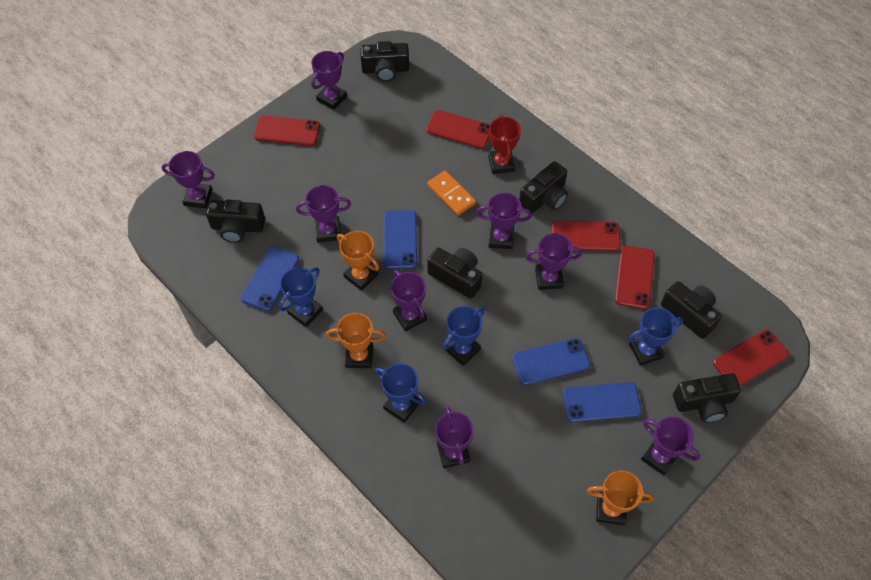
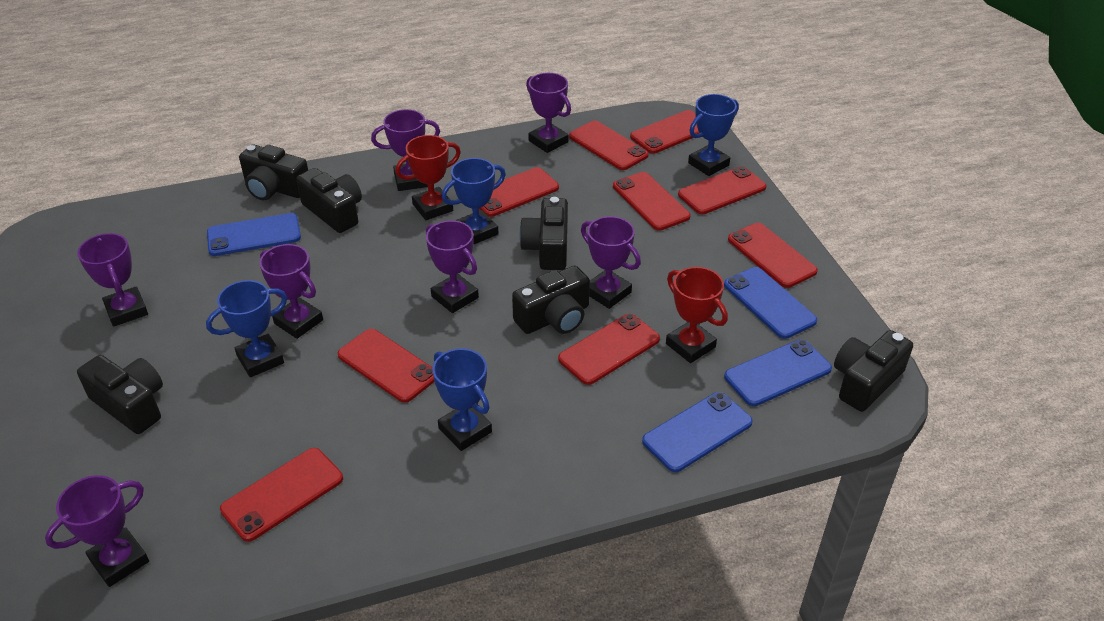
orange domino: [427,170,476,216] = 1 -> none = 0
orange trophy: [326,313,386,368] [337,231,379,291] [587,470,654,525] = 3 -> none = 0
purple trophy: [162,151,215,208] [296,185,351,243] [311,51,347,110] [391,270,427,331] [435,405,474,468] [476,193,532,249] [526,233,583,290] [641,416,700,476] = 8 -> [45,475,149,587] [77,233,148,326] [259,244,323,339] [371,109,440,191] [426,220,479,313] [526,73,571,153] [581,216,641,309] = 7
red phone: [254,115,320,146] [426,110,490,149] [552,221,621,251] [615,245,655,309] [713,330,789,386] = 5 -> [220,448,343,542] [338,329,434,403] [479,167,559,217] [558,314,660,385] [569,121,649,170] [613,172,690,230] [630,110,699,154] [678,166,766,214] [728,223,818,288] = 9
red trophy: [488,115,521,174] = 1 -> [395,135,461,220] [666,267,728,363] = 2

